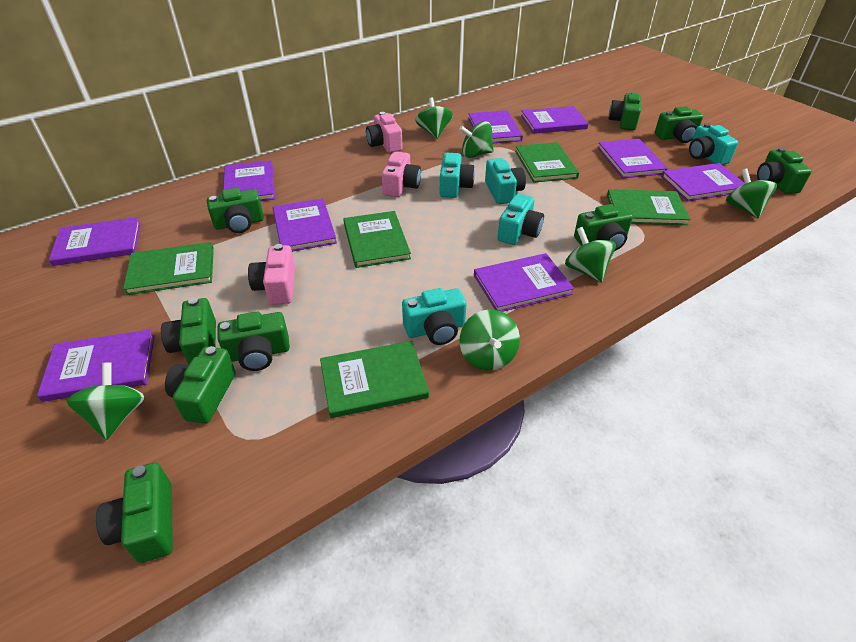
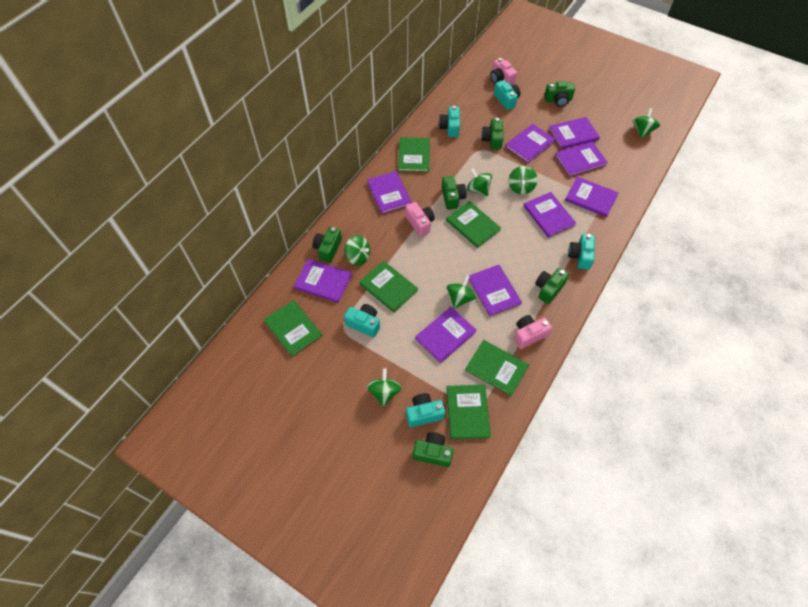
green book: [123,242,214,295] [320,341,429,418] [343,211,411,268] [515,142,579,183] [607,189,691,225] = 5 -> [264,300,322,357] [359,261,418,312] [398,137,430,172] [446,201,501,248] [446,385,491,439] [465,340,529,396] = 6
green camera: [96,463,173,563] [161,298,216,365] [165,346,235,424] [207,188,264,233] [217,312,290,371] [574,204,633,251] [609,92,641,130] [655,106,703,143] [757,147,812,194] = 9 -> [313,227,342,263] [413,432,453,467] [442,176,467,210] [481,118,504,150] [535,268,569,304] [544,81,575,107] = 6

